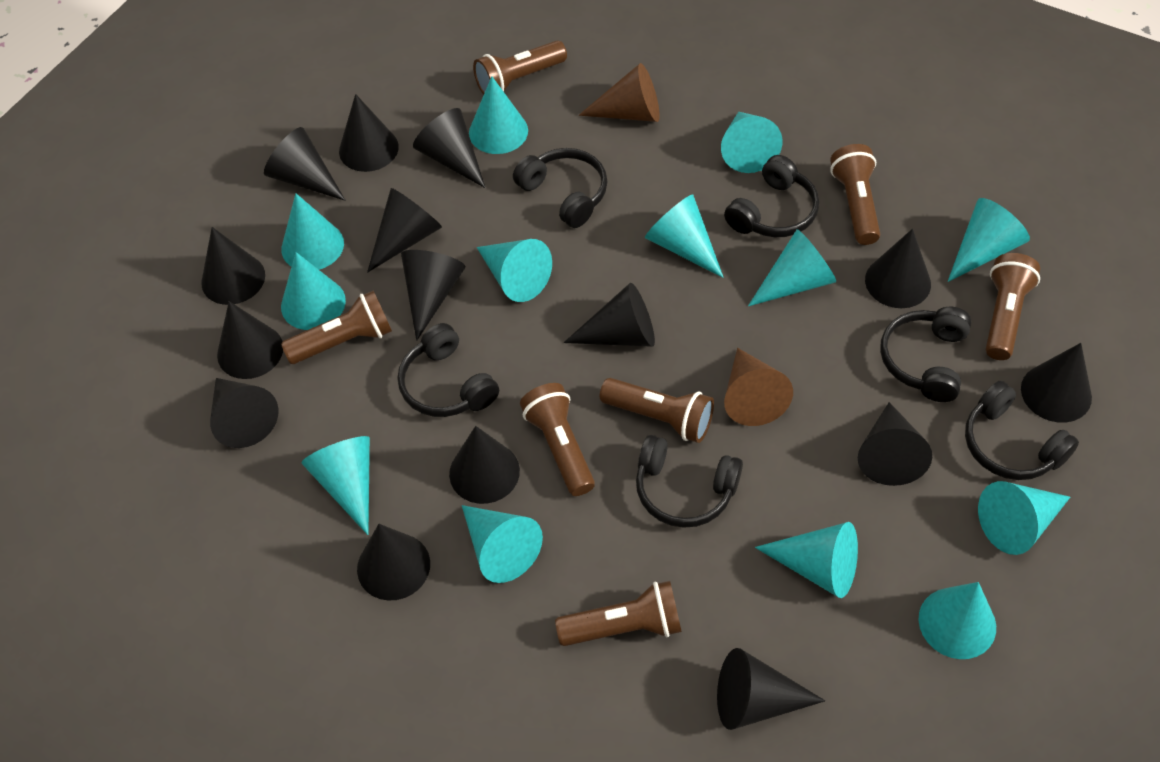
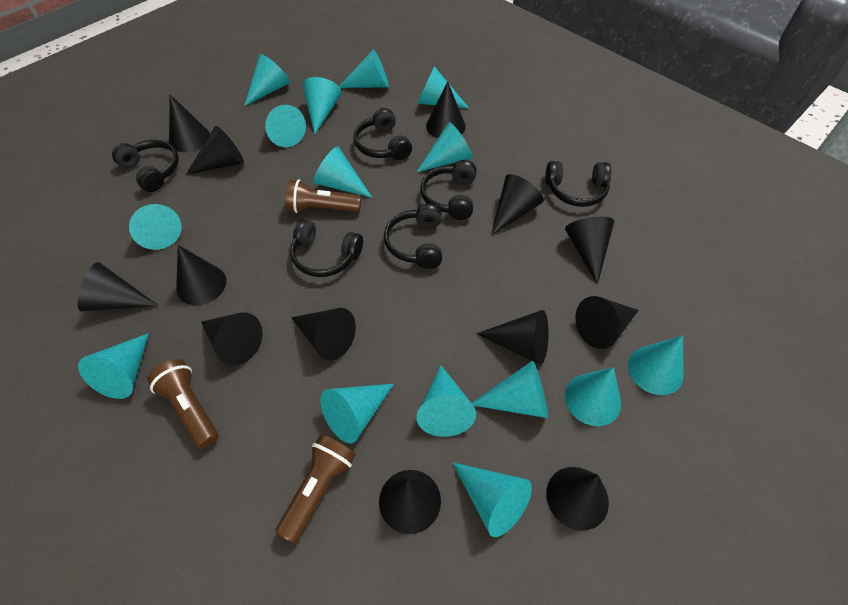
black cone: [201,227,265,305] [210,378,279,448] [217,301,283,379] [264,127,345,201] [339,94,399,172] [357,524,430,601] [367,188,442,272] [401,250,465,341] [413,108,485,188] [449,426,520,504] [564,283,655,347] [717,648,825,730] [858,402,932,486] [865,229,931,308] [1021,343,1092,423] = 15 -> [77,262,159,311] [169,94,210,152] [176,245,226,305] [186,126,244,175] [201,312,263,366] [291,308,356,361] [379,470,441,534] [426,82,466,138] [476,310,549,365] [491,174,544,236] [546,467,609,531] [565,217,615,284] [575,296,639,349] = 13
brown cone: [579,63,660,122] [724,348,793,426] = 2 -> none = 0
brown flashlight: [281,290,392,364] [473,40,567,95] [520,383,595,496] [555,581,682,646] [600,378,714,443] [830,144,880,245] [986,253,1040,360] = 7 -> [147,359,219,449] [275,434,356,543] [286,179,361,213] = 3
turquoise cone: [281,193,344,270] [281,252,346,330] [301,436,370,535] [462,505,543,583] [469,76,528,154] [477,239,552,302] [645,194,724,278] [721,112,783,173] [748,229,836,306] [755,522,858,598] [918,582,996,659] [948,198,1030,282] [978,481,1070,555] = 13 -> [78,333,149,399] [129,204,181,250] [244,54,290,106] [265,105,306,147] [302,77,342,134] [313,146,373,198] [320,384,394,443] [339,49,389,88] [416,365,476,437] [417,66,469,109] [417,122,473,172] [452,462,532,537] [472,361,548,418] [565,367,621,426] [628,336,683,395] = 15

